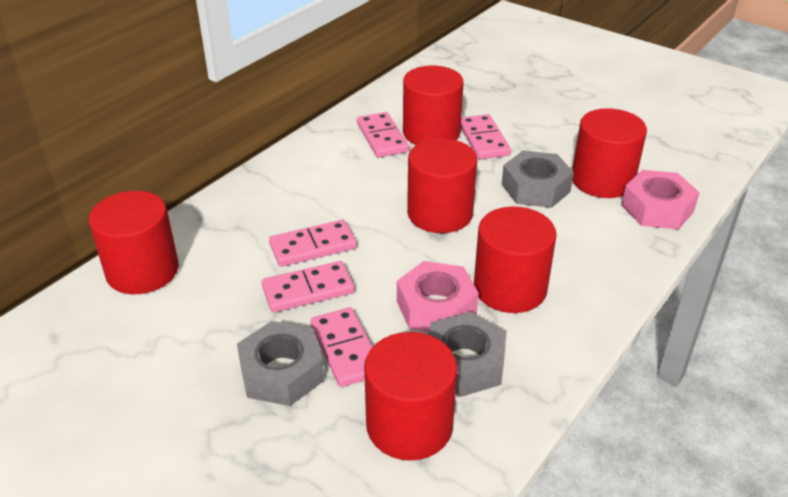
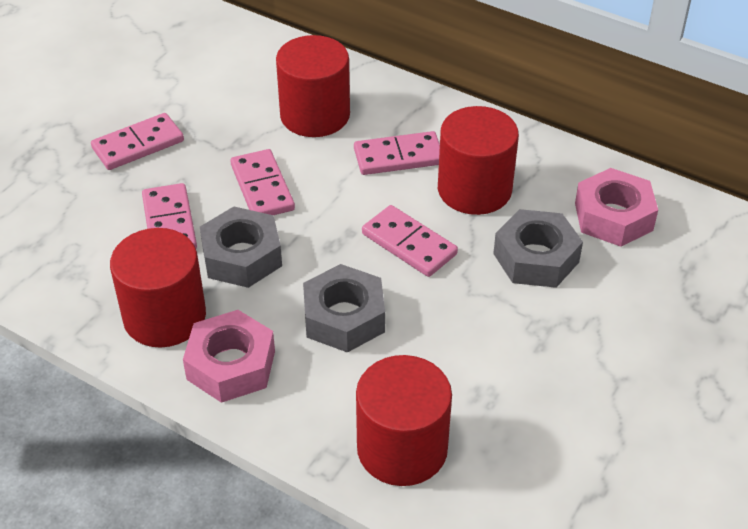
red cylinder: [89,191,179,294] [364,332,458,461] [403,66,463,145] [407,138,477,233] [474,206,557,313] [572,108,647,198] = 6 -> [110,228,206,347] [276,35,350,137] [356,355,452,486] [438,106,519,215] = 4

